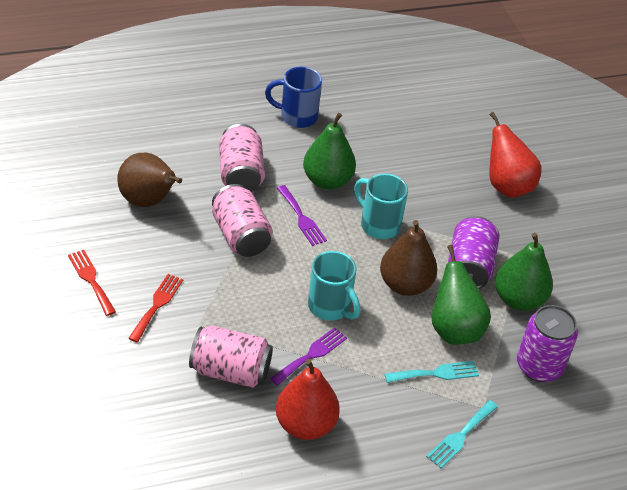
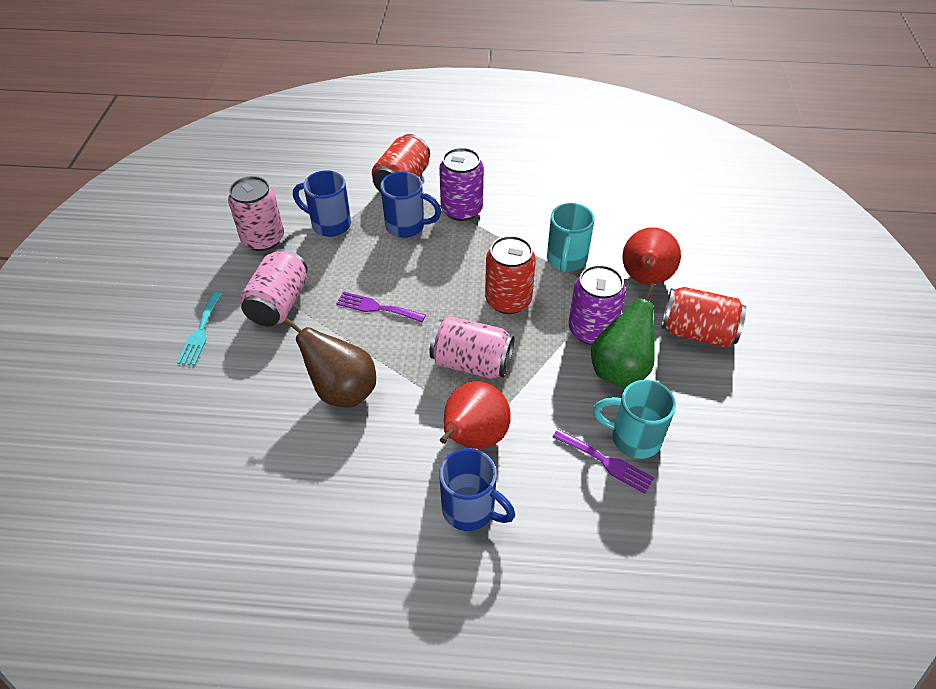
blue mug: [265,67,322,128] = 1 -> [293,170,351,237] [381,171,441,238] [439,448,515,531] = 3
brown pear: [117,153,182,207] [380,220,437,296] = 2 -> [284,318,376,408] = 1
green pear: [303,113,356,190] [432,245,491,345] [495,233,553,311] = 3 -> [591,283,656,388] = 1
red can: none = 0 -> [372,134,430,193] [485,236,536,314] [661,287,746,347] = 3
red fork: [68,250,116,316] [128,274,183,342] = 2 -> none = 0
turquoise fork: [385,361,479,383] [426,400,498,468] = 2 -> [177,292,222,366] = 1

